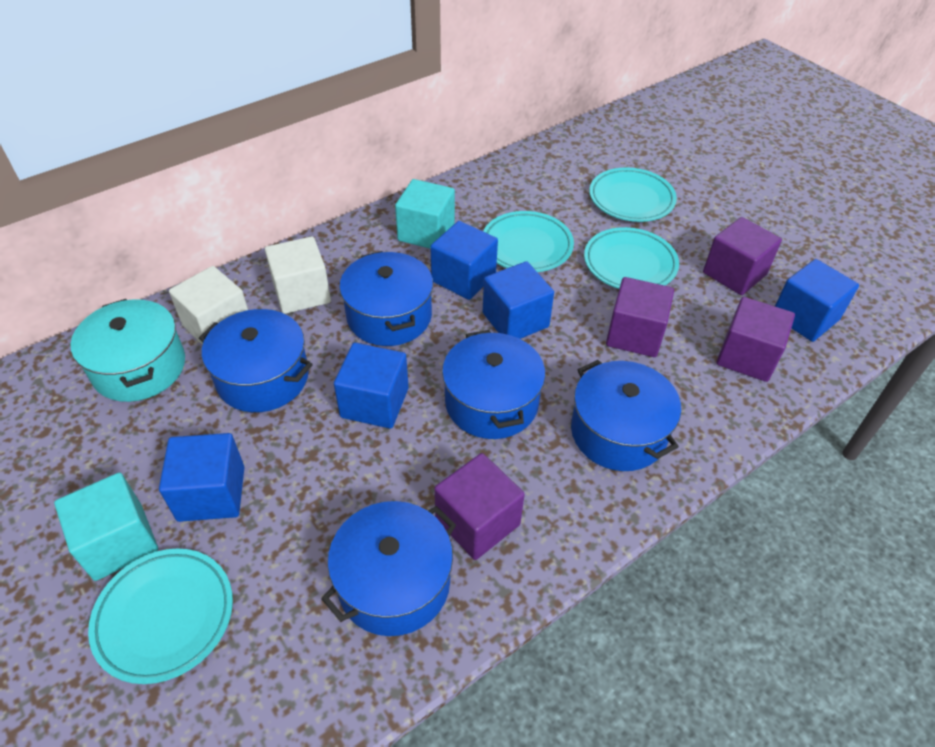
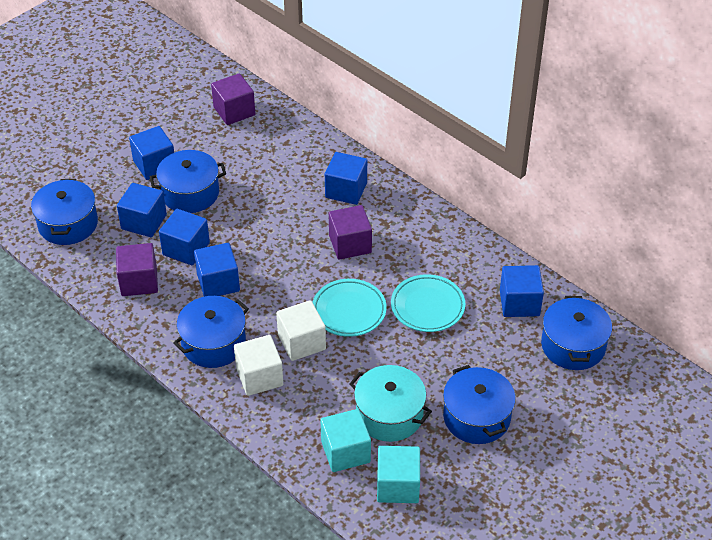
blue cube: [159,433,244,522] [334,342,409,429] [430,221,498,300] [483,261,554,339] [775,259,859,342] = 5 -> [117,183,167,237] [129,126,174,180] [159,209,210,265] [194,243,240,297] [325,152,367,205] [500,265,544,317] = 6
purple cube: [434,453,525,560] [606,277,674,357] [703,217,782,295] [716,297,795,382] = 4 -> [116,243,158,296] [211,73,255,125] [329,205,372,260] = 3
turquoise plate: [88,549,233,684] [483,211,574,272] [584,227,679,289] [589,167,677,222] = 4 -> [312,279,387,337] [391,274,465,332] = 2

